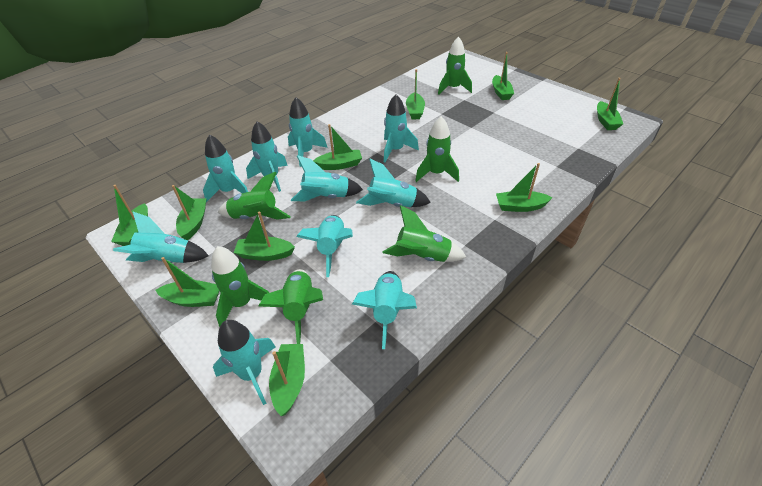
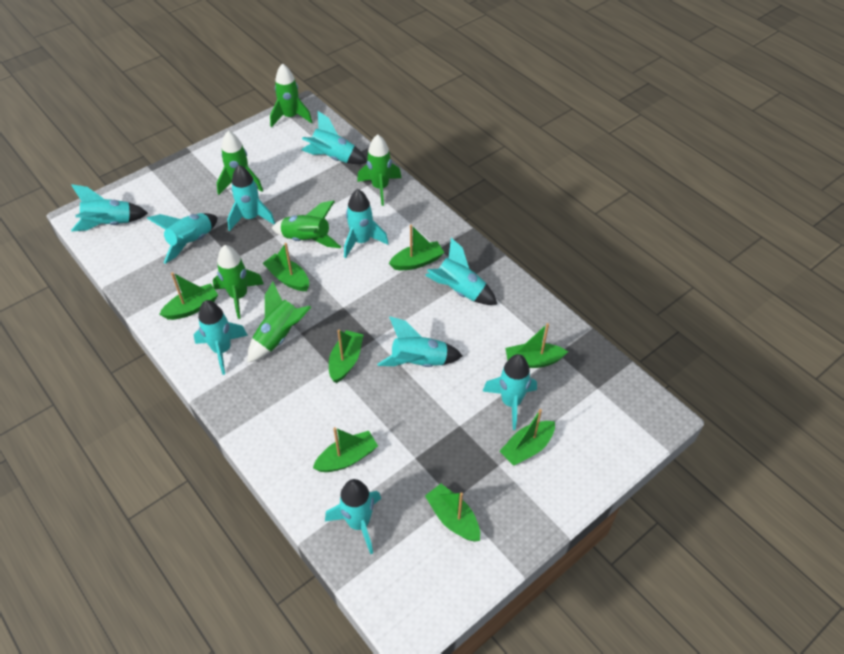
green boat: [111,185,148,246] [155,257,219,307] [172,185,206,240] [234,212,295,261] [269,344,305,416] [313,124,362,170] [406,69,425,119] [492,52,514,100] [496,163,553,212] [597,78,623,130] = 10 -> [159,272,218,320] [263,243,309,291] [313,427,378,472] [329,330,363,383] [389,225,444,270] [425,484,480,542] [499,409,555,466] [505,323,568,368] = 8

